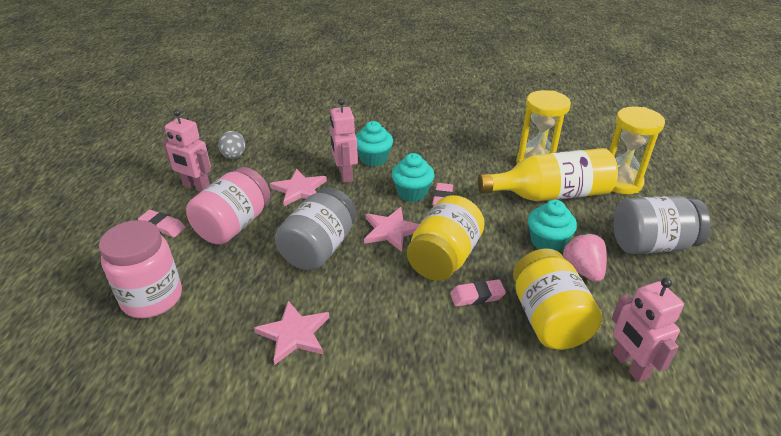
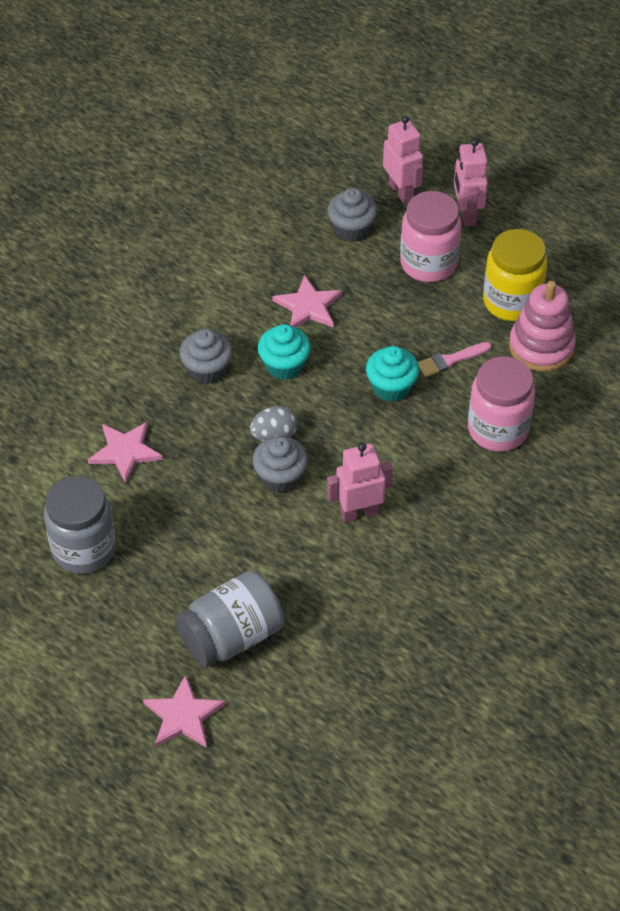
grey cupcake: none = 0 -> [179,329,233,384] [252,436,308,493] [327,188,377,242] = 3
pink brush: none = 0 -> [418,342,492,377] = 1
pink eraser: [138,210,186,237] [432,183,454,207] [450,279,506,307] = 3 -> none = 0
pink stacking toy: none = 0 -> [509,281,576,372] = 1
pink strawberry: [561,232,607,282] = 1 -> none = 0
turquoise cupcake: [356,121,393,167] [392,153,435,202] [528,200,577,251] = 3 -> [258,324,311,380] [366,346,419,402] = 2
yellow bottle: [478,148,618,201] = 1 -> none = 0
yellow hourglass: [516,90,571,164] [609,107,665,194] = 2 -> none = 0
yellow jar: [407,195,485,281] [513,248,602,350] = 2 -> [483,229,547,321] = 1

